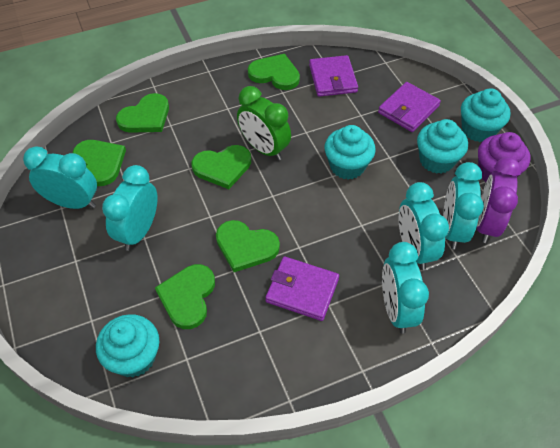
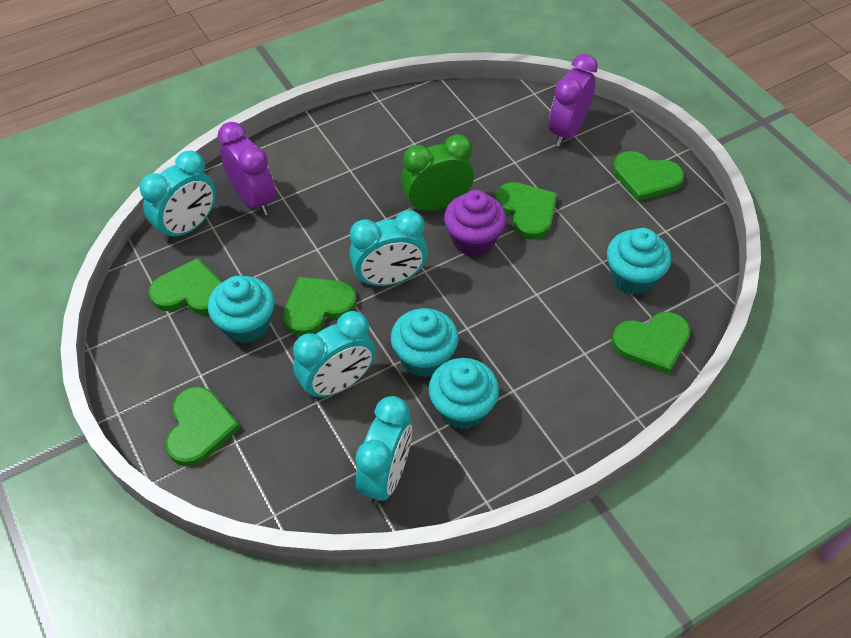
purple clock: [477,157,521,243] = 1 -> [218,122,276,216] [549,54,598,147] = 2
purple wallet: [265,256,339,321] [309,55,358,97] [378,82,441,132] = 3 -> none = 0
turquoise clock: [23,146,97,209] [102,165,158,251] [382,242,429,333] [399,182,449,270] [443,162,484,249] = 5 -> [140,151,216,242] [293,311,375,400] [349,210,428,286] [356,396,412,505] = 4

